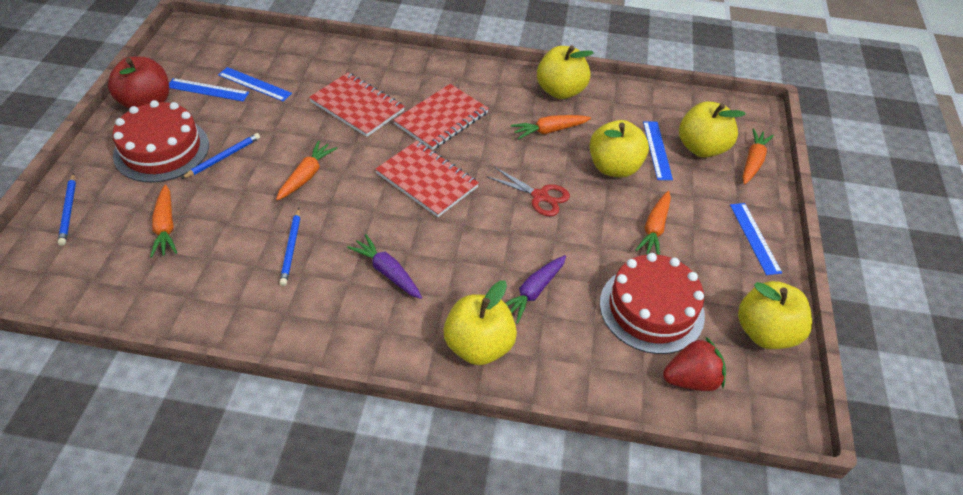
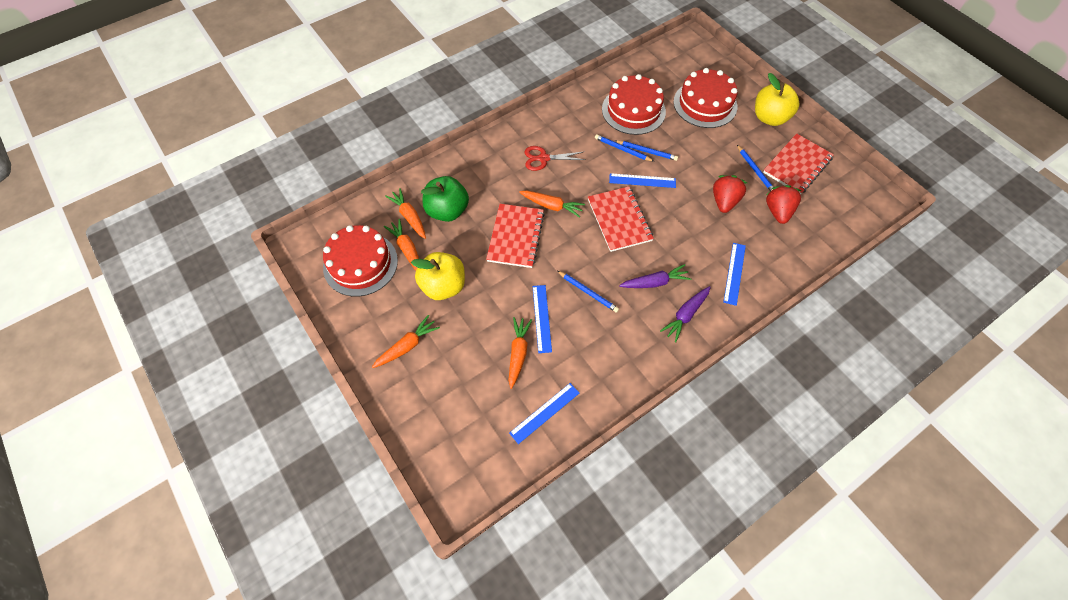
blue pencil: [58,173,76,246] [181,133,260,179] [279,208,300,286] = 3 -> [557,271,619,313] [595,134,655,162] [615,140,678,161] [737,145,773,191] = 4
green apple: none = 0 -> [421,176,469,222] = 1
red apple: [108,56,169,109] = 1 -> none = 0
red cake: [112,100,209,183] [600,253,705,354] = 2 -> [323,225,398,296] [602,74,666,135] [673,68,737,128] = 3
red strawberry: [663,336,726,391] = 1 -> [713,175,747,213] [766,185,801,224] = 2
yellow apple: [444,280,517,365] [537,46,594,99] [590,120,649,178] [679,101,746,157] [738,281,812,349] = 5 -> [411,252,465,300] [755,73,799,126] = 2

